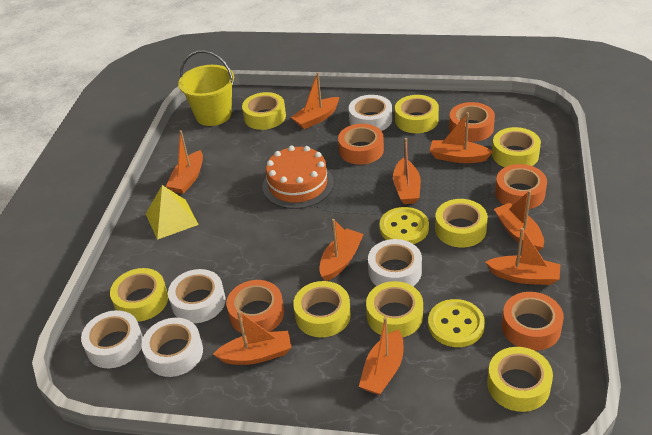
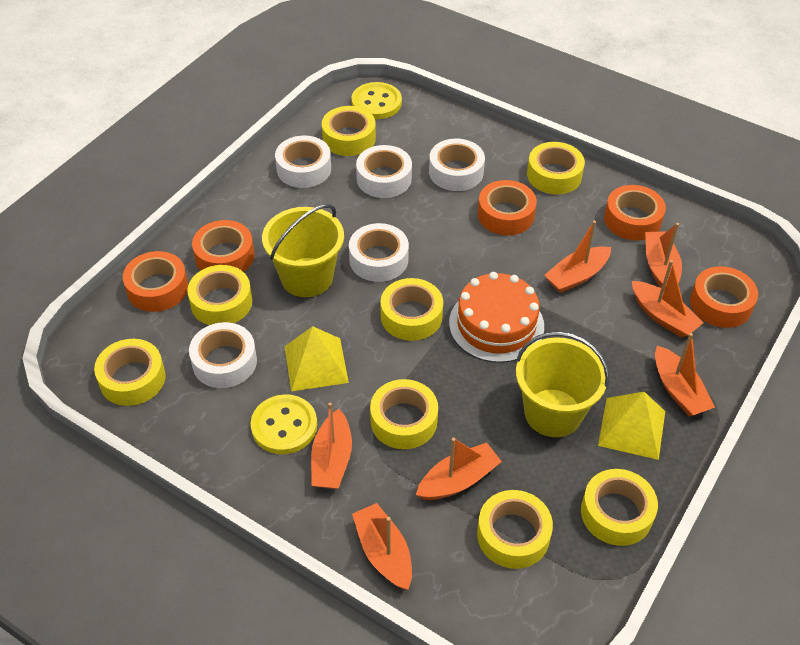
orange boat: [166,130,203,194] [213,310,292,365] [291,72,339,129] [319,219,364,281] [359,317,403,395] [393,138,421,204] [430,112,493,163] [485,228,560,285] [494,190,544,252] = 9 -> [311,402,352,489] [352,503,412,590] [416,438,502,500] [544,221,611,293] [632,260,703,338] [645,223,682,288] [655,333,715,417] = 7
yellow bucket: [178,50,235,126] = 1 -> [262,204,344,297] [515,331,609,437] = 2
yellow pyramid: [146,185,199,240] = 1 -> [284,326,349,391] [598,392,665,460] = 2

